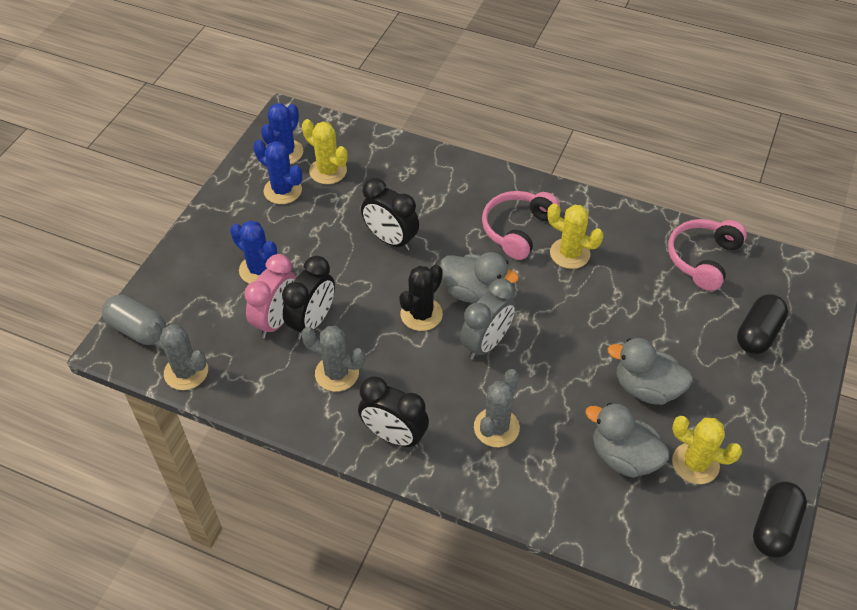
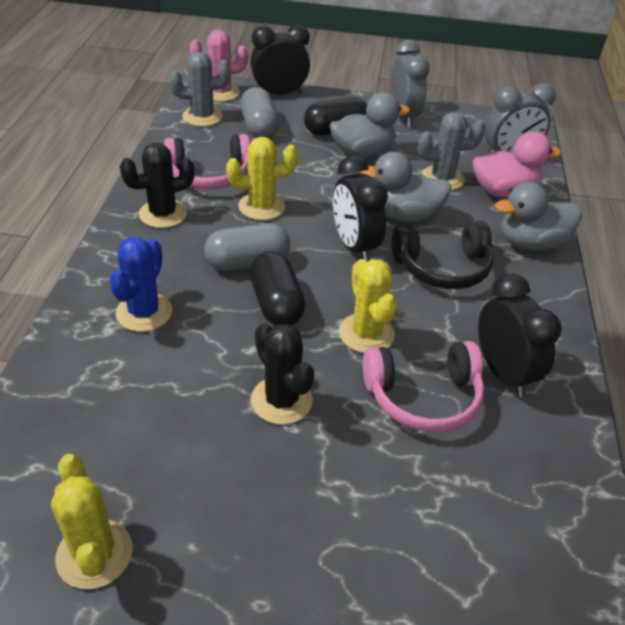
black cactus: [399,264,443,331] = 1 -> [120,143,195,228] [251,323,314,425] = 2
black headphones: none = 0 -> [392,221,494,289] = 1
blue cactus: [230,220,277,284] [253,140,302,204] [261,103,303,164] = 3 -> [109,237,172,332] = 1
grey cactus: [147,322,208,390] [301,326,365,392] [474,369,520,447] = 3 -> [169,52,231,127] [417,112,485,190] = 2
grey capsule: [102,295,166,345] = 1 -> [204,223,290,271] [240,87,279,138] = 2
grey clock: [460,279,516,360] = 1 -> [390,40,430,128] [485,83,556,153] = 2
pink cactus: none = 0 -> [190,30,248,102] = 1
pink clock: [244,254,297,338] = 1 -> none = 0
pink duck: none = 0 -> [473,132,562,198] = 1

